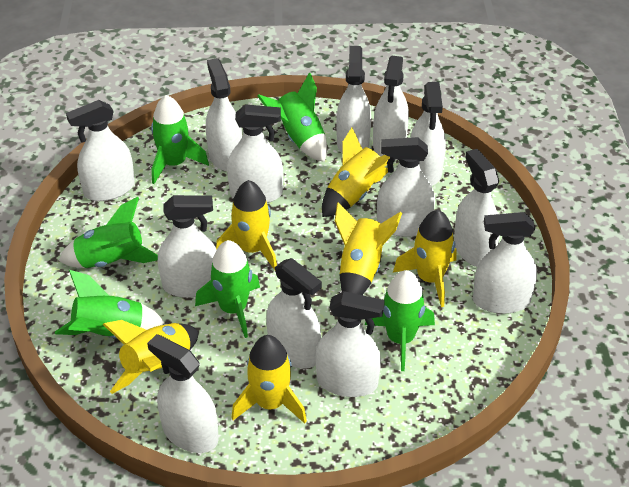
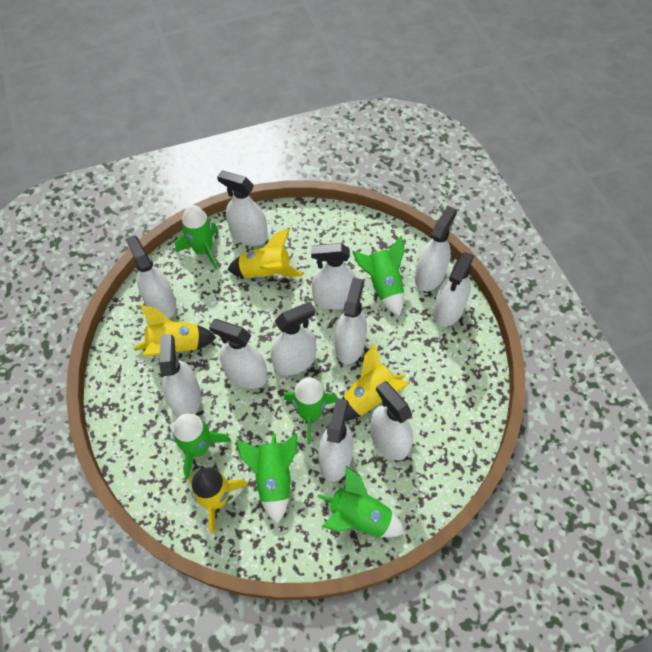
white spray bottle: [66,100,135,201] [147,334,219,453] [158,195,217,298] [206,58,242,171] [227,104,283,203] [266,258,322,369] [316,291,385,397] [336,46,371,153] [373,55,409,157] [377,137,435,237] [410,82,446,186] [454,149,500,267] [473,212,537,314] = 13 -> [125,235,176,318] [159,334,201,417] [209,319,268,389] [217,171,268,246] [271,302,316,376] [311,243,357,310] [318,398,354,482] [335,278,367,364] [370,381,413,460] [415,206,457,291] [433,252,474,327] = 11
yellow rocket: [103,320,199,394] [216,180,277,270] [232,335,307,423] [322,128,390,217] [335,203,402,295] [393,210,456,307] = 6 -> [134,305,217,357] [188,467,248,534] [227,228,304,279] [342,343,410,421] = 4

